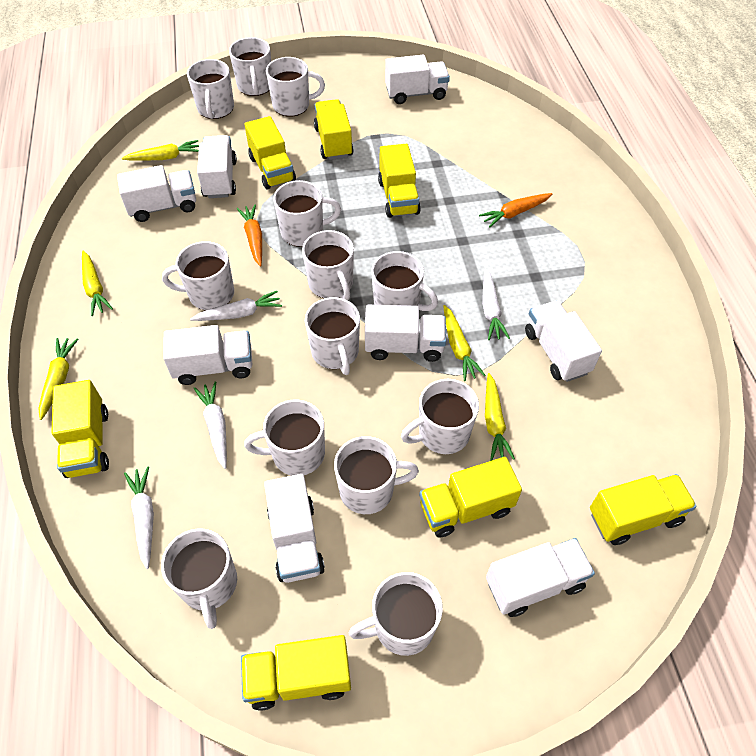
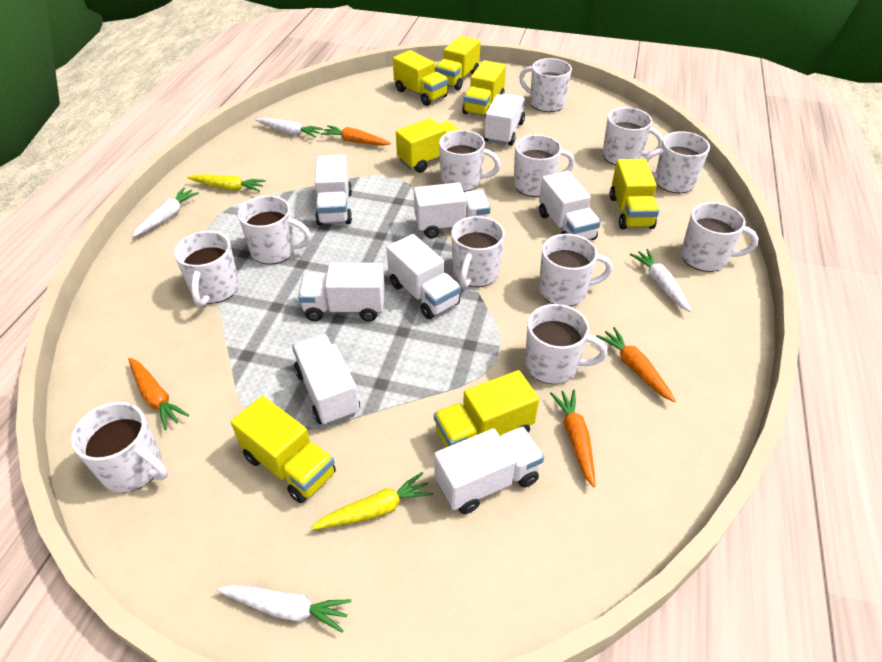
orange carrot: [237,205,262,267] [479,193,552,228] = 2 -> [128,358,189,430] [320,125,391,146] [550,389,596,487] [596,327,676,402] = 4
white mug: [161,528,237,629] [162,241,234,311] [187,59,234,119] [229,37,271,96] [244,400,325,476] [266,57,325,117] [273,180,341,247] [302,230,354,300] [305,297,360,375] [334,436,419,514] [349,572,443,656] [371,251,438,311] [401,379,479,454] = 13 -> [71,402,168,492] [174,231,239,307] [238,195,311,264] [439,130,501,192] [451,216,505,288] [514,135,575,197] [519,58,572,112] [525,304,608,384] [539,234,613,306] [602,107,663,165] [644,131,710,193] [681,202,759,272] = 12
yellow carrot: [38,338,78,420] [82,251,113,316] [122,140,199,161] [443,305,486,381] [485,373,515,461] = 5 -> [187,174,266,192] [311,472,433,530] = 2

